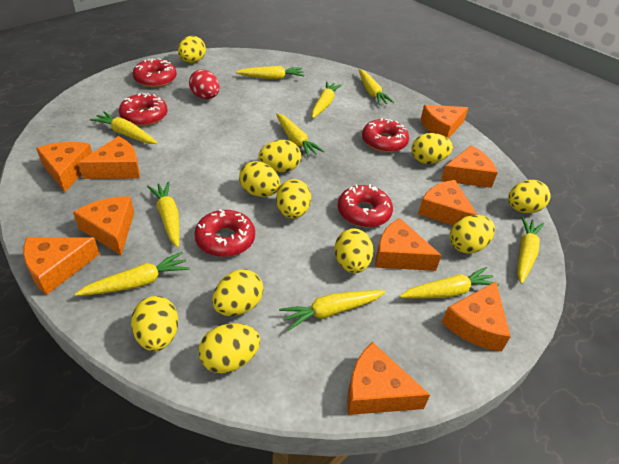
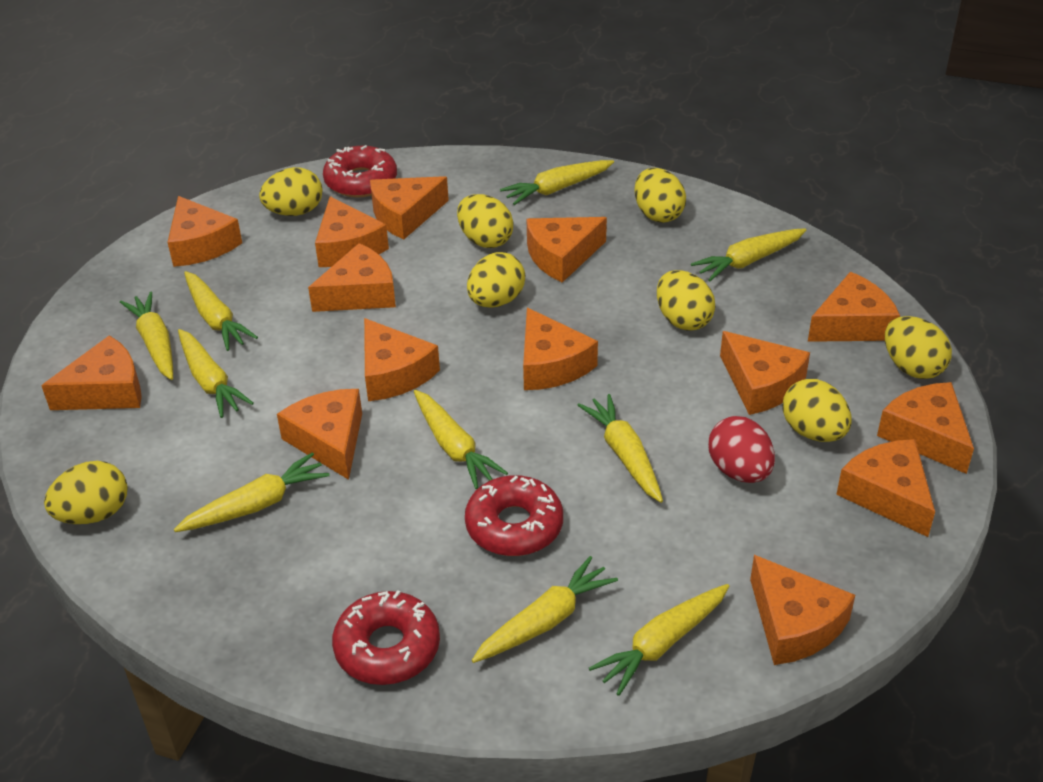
orange cheese: [23,237,100,295] [36,142,92,192] [73,196,134,255] [78,136,140,179] [347,342,430,415] [375,218,442,271] [418,180,478,225] [420,105,468,139] [441,145,498,188] [442,282,511,351] = 10 -> [41,335,142,410] [167,196,242,267] [277,389,362,480] [308,243,396,312] [315,196,389,267] [364,318,440,401] [370,176,449,240] [523,308,598,390] [527,217,607,283] [720,331,810,415] [750,555,855,665] [808,272,900,342] [836,439,935,537] [877,382,974,474] = 14
red donut: [119,93,168,126] [133,58,177,87] [194,209,255,257] [338,184,393,227] [362,119,409,153] = 5 -> [323,145,397,198] [332,590,440,685] [465,475,563,556] = 3
yellow egg: [131,296,178,351] [178,36,206,63] [198,324,260,373] [212,269,263,316] [239,161,280,197] [258,140,301,172] [276,179,311,219] [335,228,373,273] [411,133,453,164] [450,215,495,254] [508,180,550,213] = 11 -> [44,461,128,524] [259,167,322,216] [457,194,514,248] [467,252,525,307] [634,168,686,223] [657,270,716,331] [782,379,852,442] [885,316,952,379] = 8

